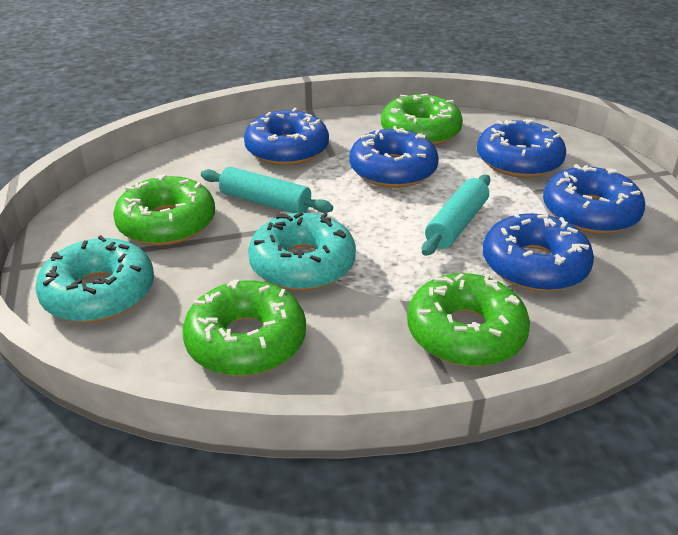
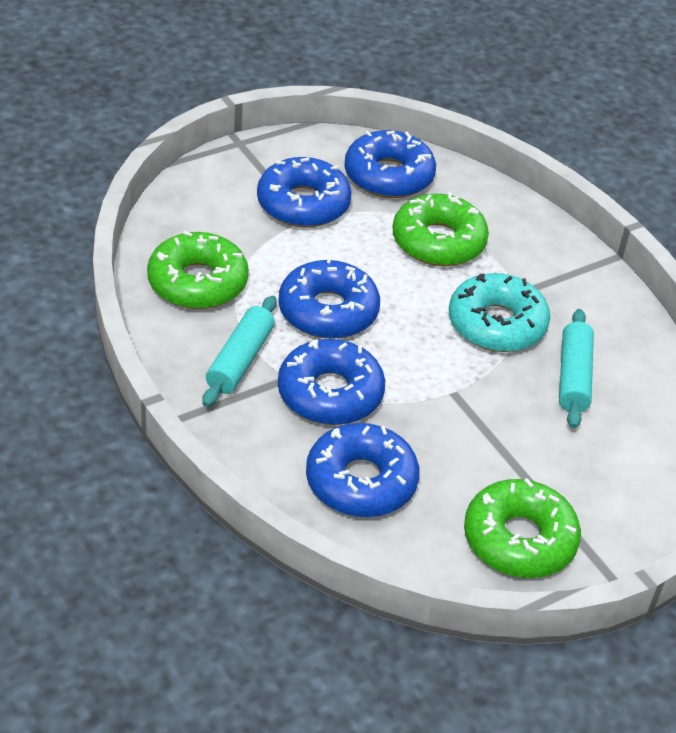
green donut: [113,174,215,246] [182,279,306,376] [381,94,463,145] [407,273,530,367] = 4 -> [147,231,249,309] [392,192,489,266] [464,478,581,578] = 3
turquoise donut: [35,235,154,322] [248,212,356,290] = 2 -> [449,273,550,352] = 1

